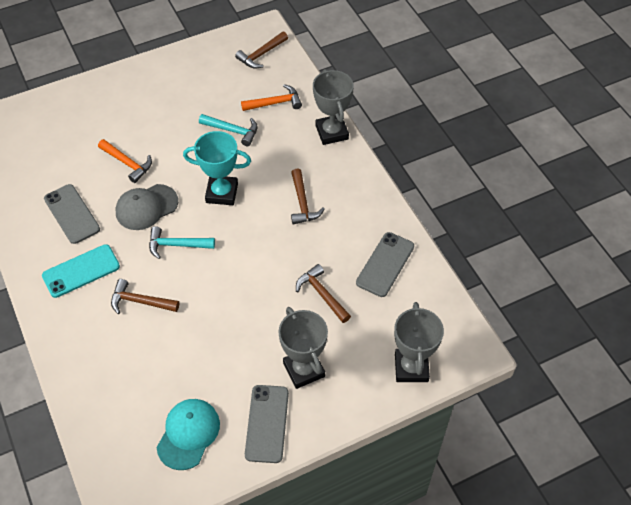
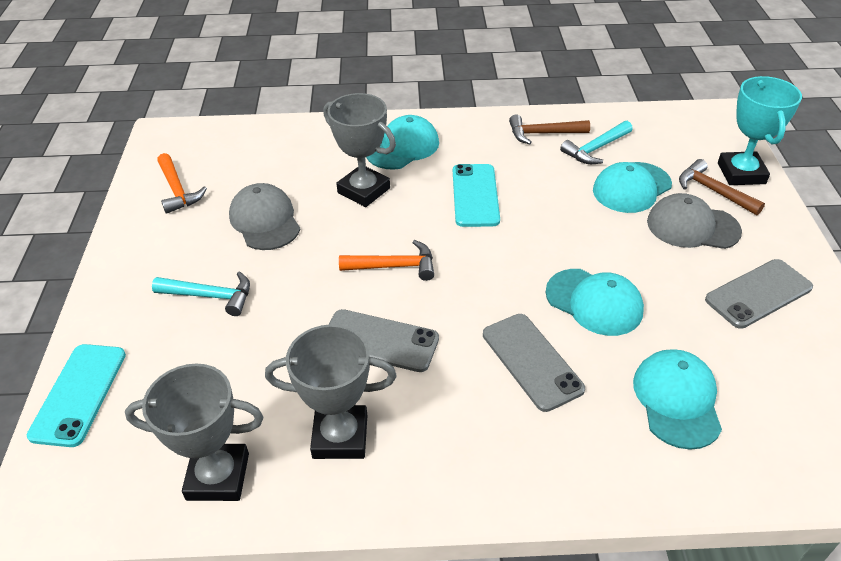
brown hammer: [111,279,179,314] [235,31,288,68] [291,169,325,225] [296,264,351,323] = 4 -> [509,114,590,144] [679,159,765,215] = 2
grey cap: [115,184,178,230] = 1 -> [229,183,300,250] [647,193,742,249] = 2
turquoise cap: [156,399,220,470] = 1 -> [366,115,439,170] [545,269,644,336] [593,162,672,213] [633,349,722,450] = 4
turquoise phone: [42,244,120,298] = 1 -> [27,344,126,447] [453,164,500,227] = 2

